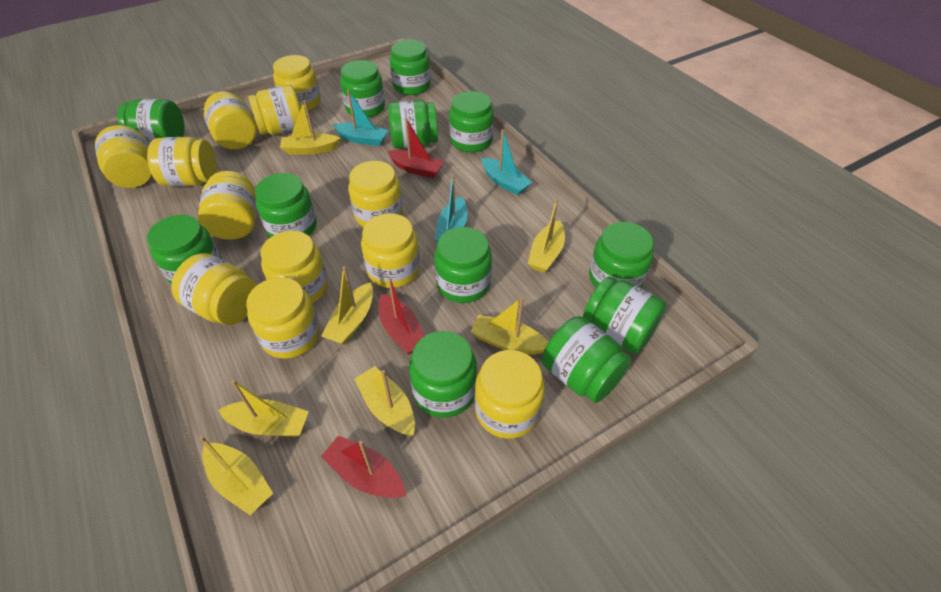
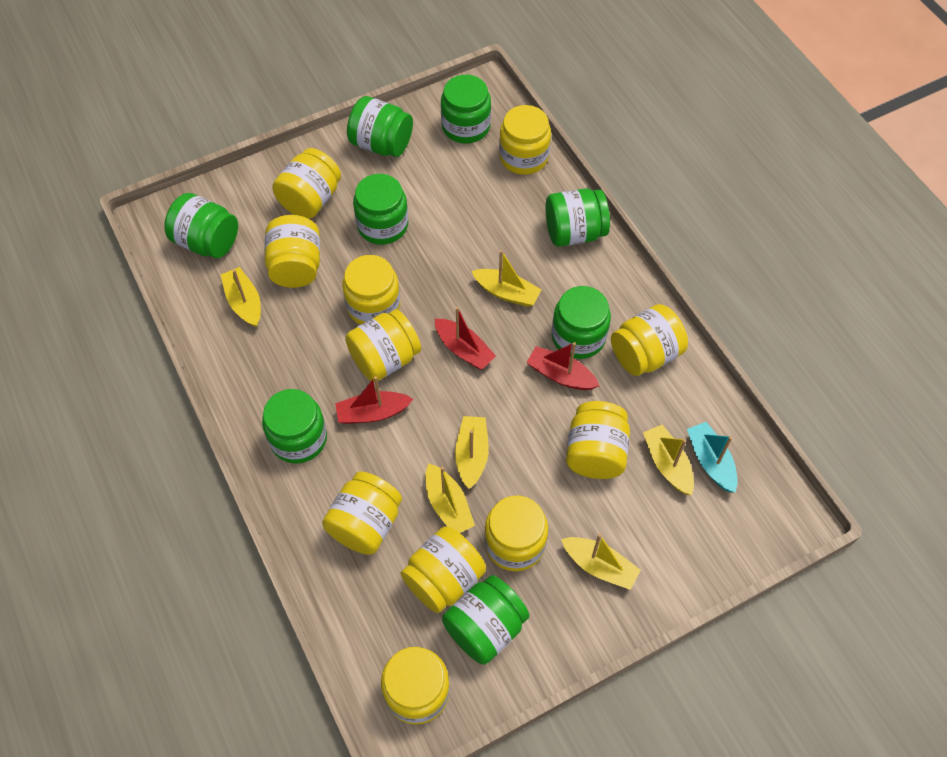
green jar: [117,99,184,144] [147,215,222,284] [255,173,317,237] [340,60,385,117] [388,100,438,149] [390,40,431,95] [409,331,477,418] [434,227,492,303] [449,91,494,152] [542,316,631,403] [583,276,666,354] [589,222,654,288] = 12 -> [164,193,238,258] [262,389,327,463] [347,96,413,157] [353,174,408,245] [441,75,491,144] [442,575,529,664] [546,188,610,247] [552,286,611,359] = 8
turquoise boat: [333,89,389,146] [435,174,468,243] [482,129,533,195] = 3 -> [687,422,738,493] = 1
yellow boat: [199,436,273,515] [218,380,309,436] [280,100,341,155] [321,266,373,344] [354,366,415,436] [470,297,548,354] [528,199,565,272] = 7 -> [221,267,261,327] [425,463,475,533] [455,416,489,489] [471,250,542,307] [561,534,641,590] [643,425,694,495] = 6
yellow jar: [95,125,151,188] [147,137,217,186] [171,253,257,325] [198,171,257,240] [204,92,257,150] [246,277,320,359] [248,85,301,135] [261,231,328,303] [273,55,321,111] [348,161,403,227] [361,213,420,288] [475,350,545,439] = 12 -> [265,215,320,288] [272,148,341,219] [322,472,402,555] [342,255,400,325] [345,309,421,382] [381,647,450,725] [401,527,486,613] [484,496,548,571] [499,105,551,175] [566,401,630,479] [611,304,688,376] = 11

